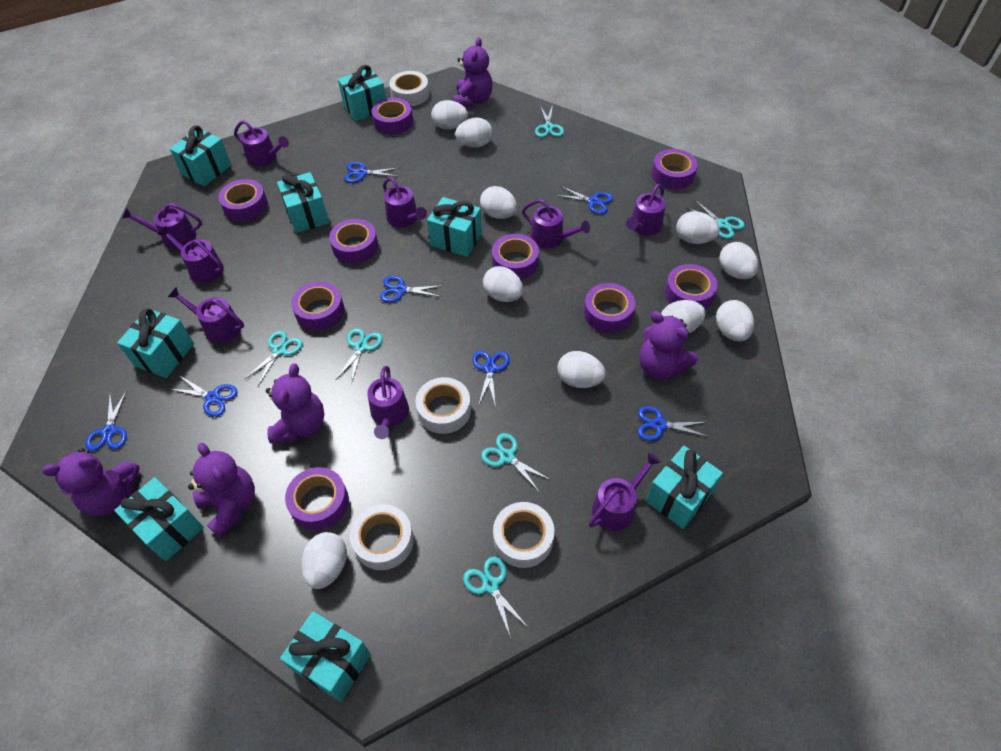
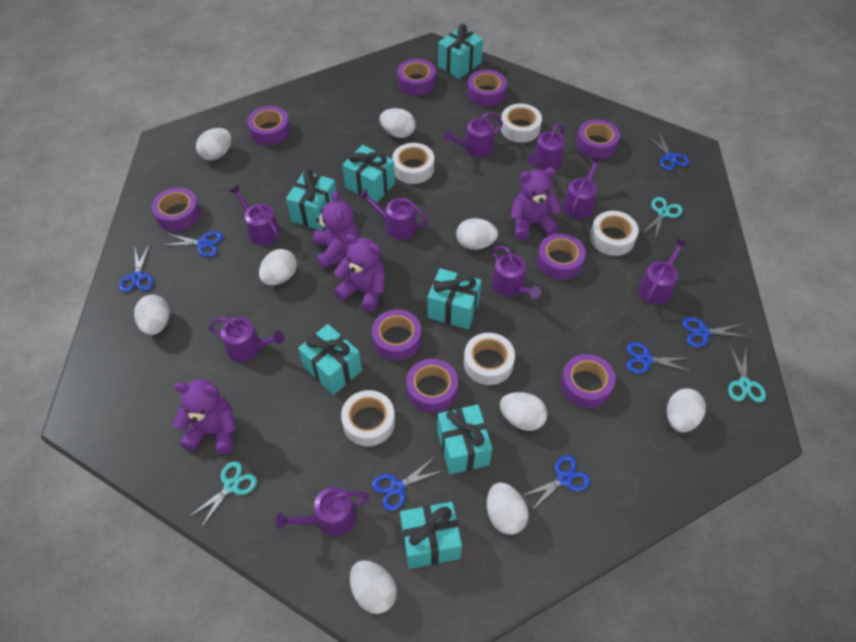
purple teddy bear: [42,448,140,516] [188,443,255,538] [266,364,324,444] [453,37,493,107] [639,311,698,379] = 5 -> [173,379,237,454] [314,191,359,269] [334,234,385,312] [511,168,562,240] = 4
turquoise gift: [114,477,204,561] [117,308,194,378] [170,125,232,186] [277,172,329,233] [280,611,371,702] [338,65,386,121] [427,197,482,257] [646,446,723,529] = 8 -> [286,170,336,230] [298,324,362,395] [342,145,395,203] [400,502,462,569] [427,268,481,329] [437,404,492,475] [438,24,483,79] = 7
turquoise scissors: [245,331,303,386] [336,328,383,384] [463,557,528,638] [481,433,551,492] [535,105,564,137] [687,200,745,239] = 6 -> [188,461,257,529] [642,197,683,239] [728,346,766,402] = 3
white egg: [301,532,347,589] [431,100,468,130] [455,118,493,148] [480,186,517,219] [483,266,524,302] [557,351,606,388] [661,300,706,333] [676,211,720,244] [716,300,754,341] [719,242,758,279] = 10 -> [134,295,170,335] [196,128,232,161] [259,249,297,285] [350,560,397,614] [379,108,416,138] [456,218,498,250] [487,482,528,535] [500,392,547,431] [667,388,706,432] = 9
white tape: [350,504,414,570] [389,71,429,106] [415,377,471,434] [493,502,554,568] = 4 -> [341,390,395,446] [392,143,434,184] [464,333,515,385] [501,104,542,143] [590,211,639,256] = 5

